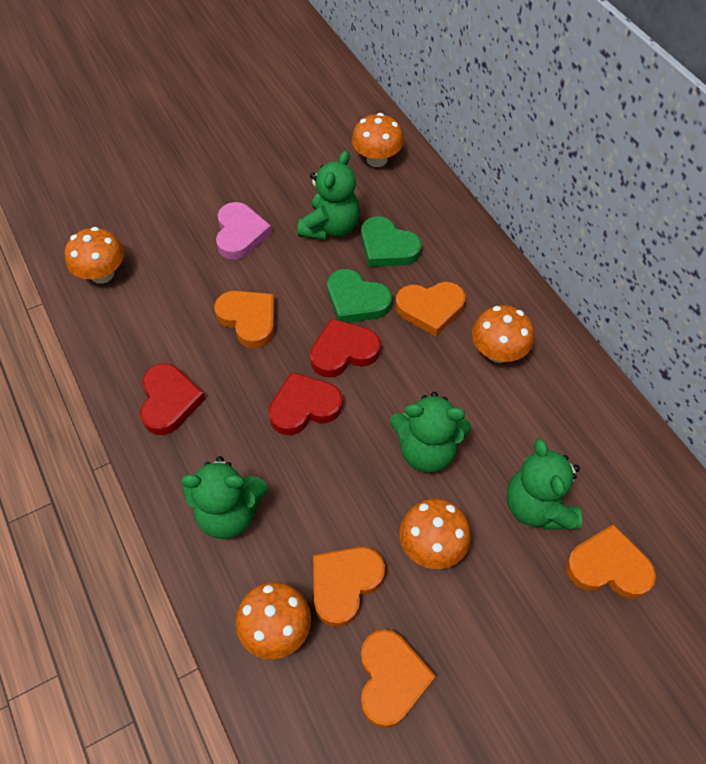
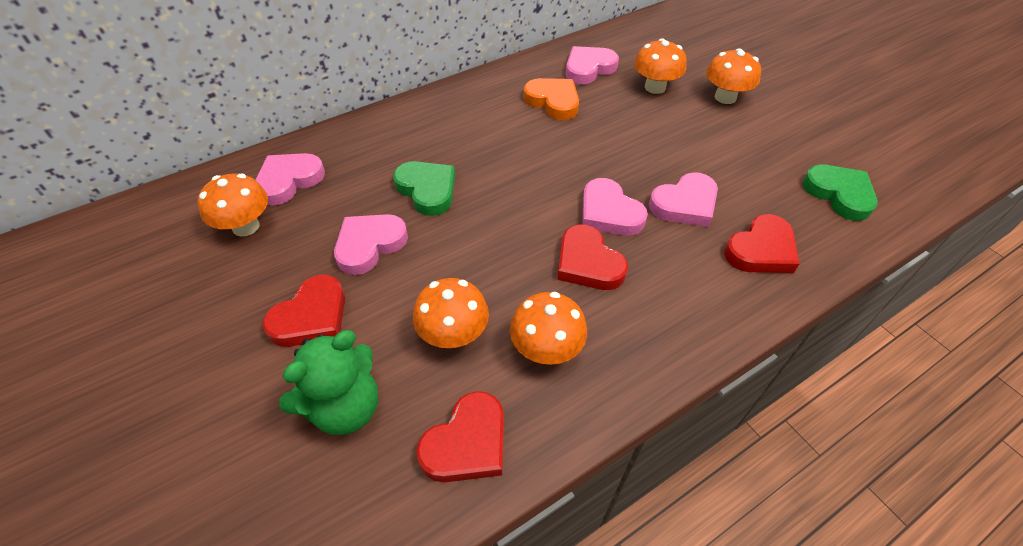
green teddy bear: [181,456,268,539] [298,151,360,240] [390,392,471,473] [507,438,582,529] = 4 -> [279,330,378,435] = 1
orange heart: [214,291,275,348] [313,547,385,627] [361,629,436,728] [395,282,465,336] [566,524,656,599] = 5 -> [523,78,579,120] = 1
pink heart: [216,202,272,260] = 1 -> [256,153,325,205] [334,214,408,275] [566,46,619,84] [582,178,648,236] [649,172,718,227] = 5
red heart: [140,363,205,435] [269,372,343,435] [310,318,381,377] = 3 -> [263,274,345,347] [416,391,504,482] [557,225,628,290] [724,214,799,273] = 4

